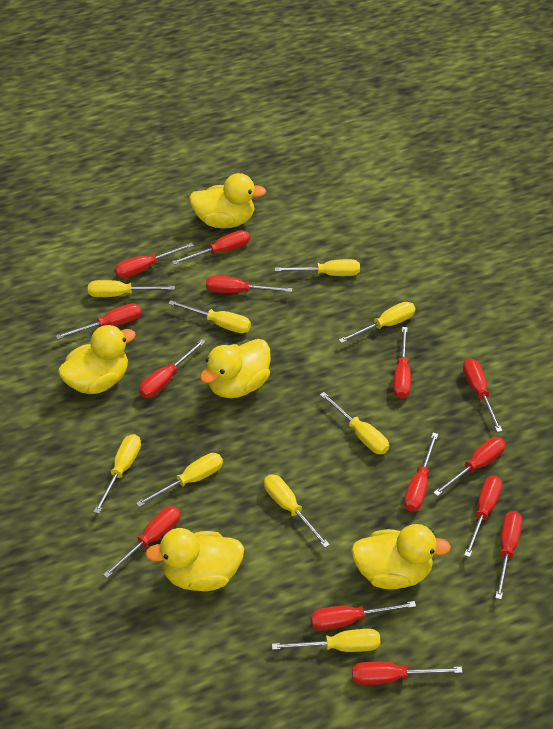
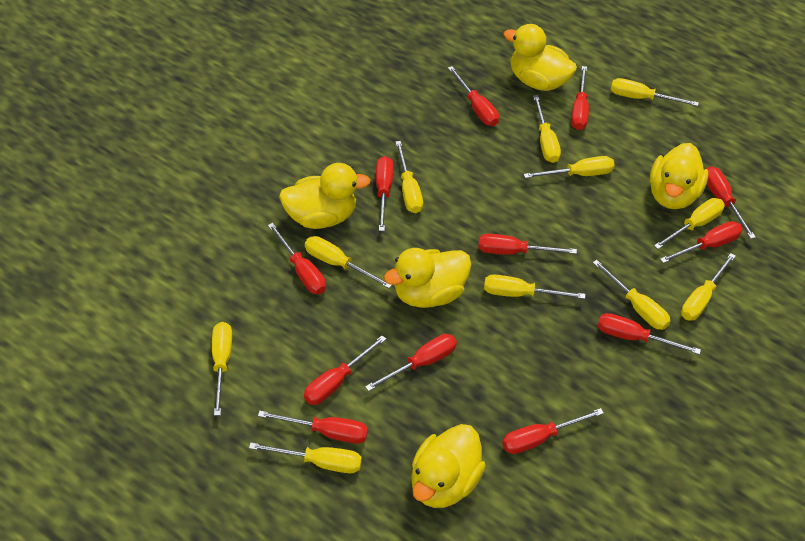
red screwdriver: [56,303,142,339] [103,506,181,578] [114,243,194,278] [139,339,206,398] [172,230,250,265] [206,275,292,293] [311,601,416,631] [352,662,463,685] [393,327,411,399] [404,433,438,512] [433,437,506,496] [463,358,502,432] [464,475,502,557] [495,511,522,600] = 14 -> [258,411,368,444] [268,223,326,294] [304,335,386,405] [365,334,457,391] [376,156,393,231] [448,66,499,126] [478,234,577,254] [502,408,604,454] [571,66,589,130] [598,313,701,355] [660,221,743,263] [706,166,756,239] = 12
yellow screwdriver: [88,280,175,297] [94,434,141,514] [136,453,223,507] [168,300,251,333] [264,475,330,548] [272,629,381,652] [275,259,360,276] [320,392,389,454] [339,302,416,343] = 9 -> [212,322,232,416] [249,442,362,473] [305,236,392,288] [395,141,423,213] [484,275,585,299] [524,156,615,178] [533,95,561,163] [593,260,670,330] [611,78,699,106] [654,198,725,249] [681,253,736,321] = 11

